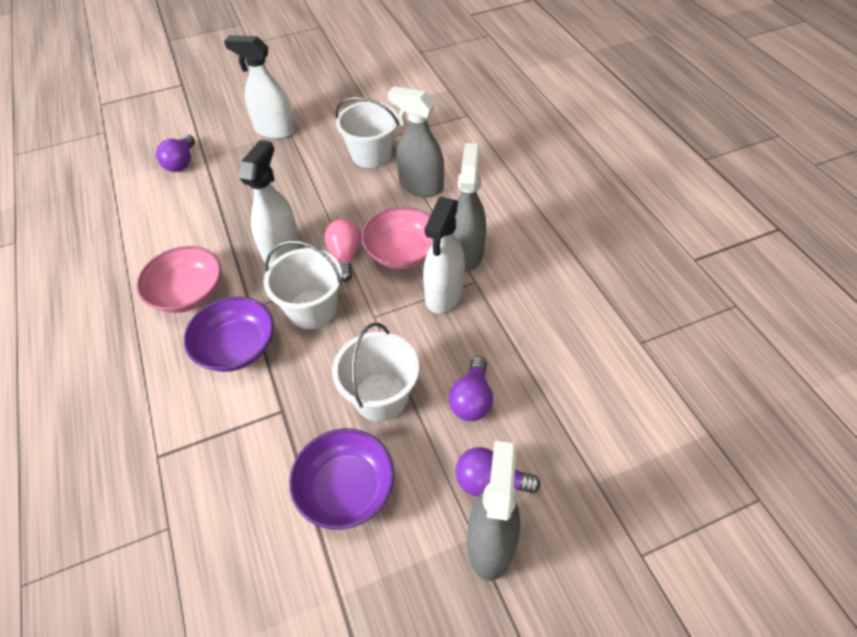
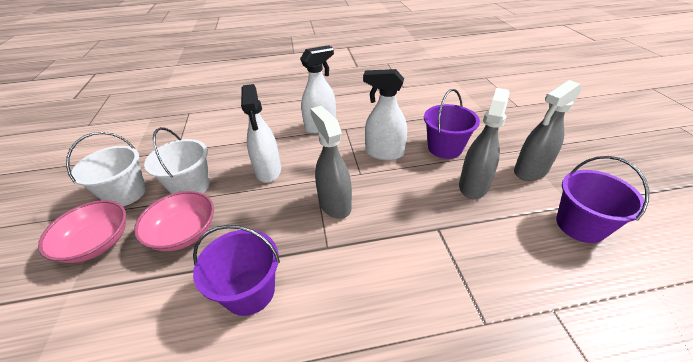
pink light bulb: [325,219,361,282] = 1 -> none = 0
purple bowl: [184,297,274,372] [289,428,395,530] = 2 -> none = 0
purple bucket: none = 0 -> [193,225,280,316] [424,89,480,159] [556,156,649,243] = 3
purple light bulb: [156,134,195,172] [449,357,493,421] [456,447,541,497] = 3 -> none = 0
white bucket: [263,240,342,329] [332,323,419,421] [335,97,399,168] = 3 -> [66,132,146,206] [144,127,210,194] = 2

